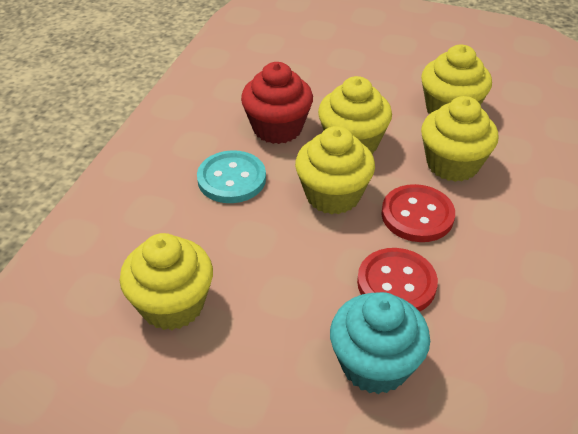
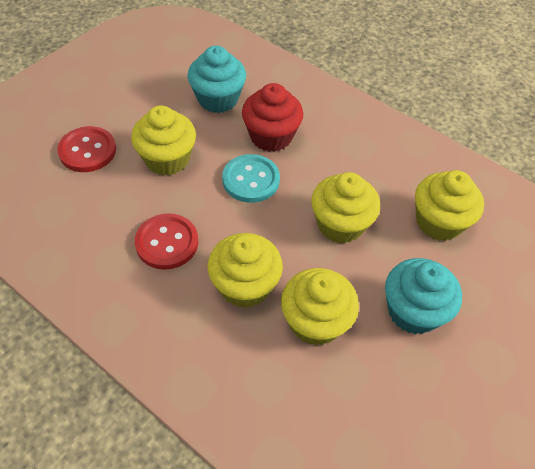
turquoise cupcake: [330,292,430,394] = 1 -> [188,46,246,113] [385,258,462,334] = 2

